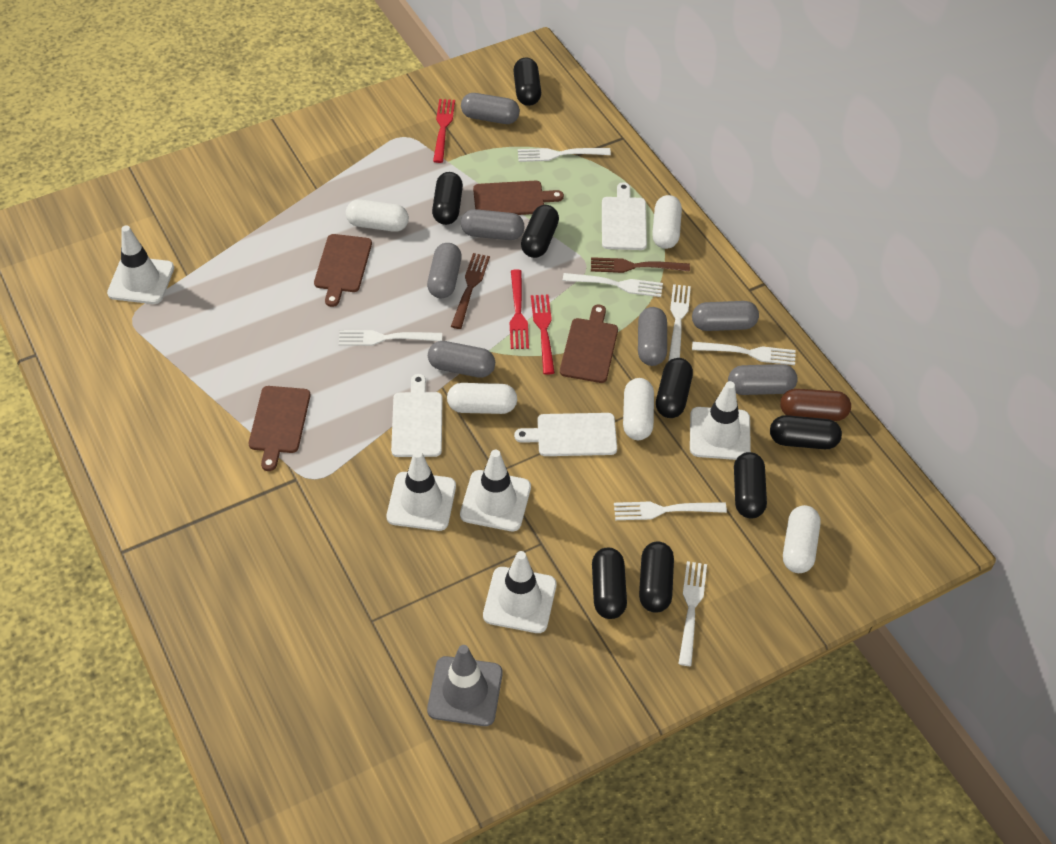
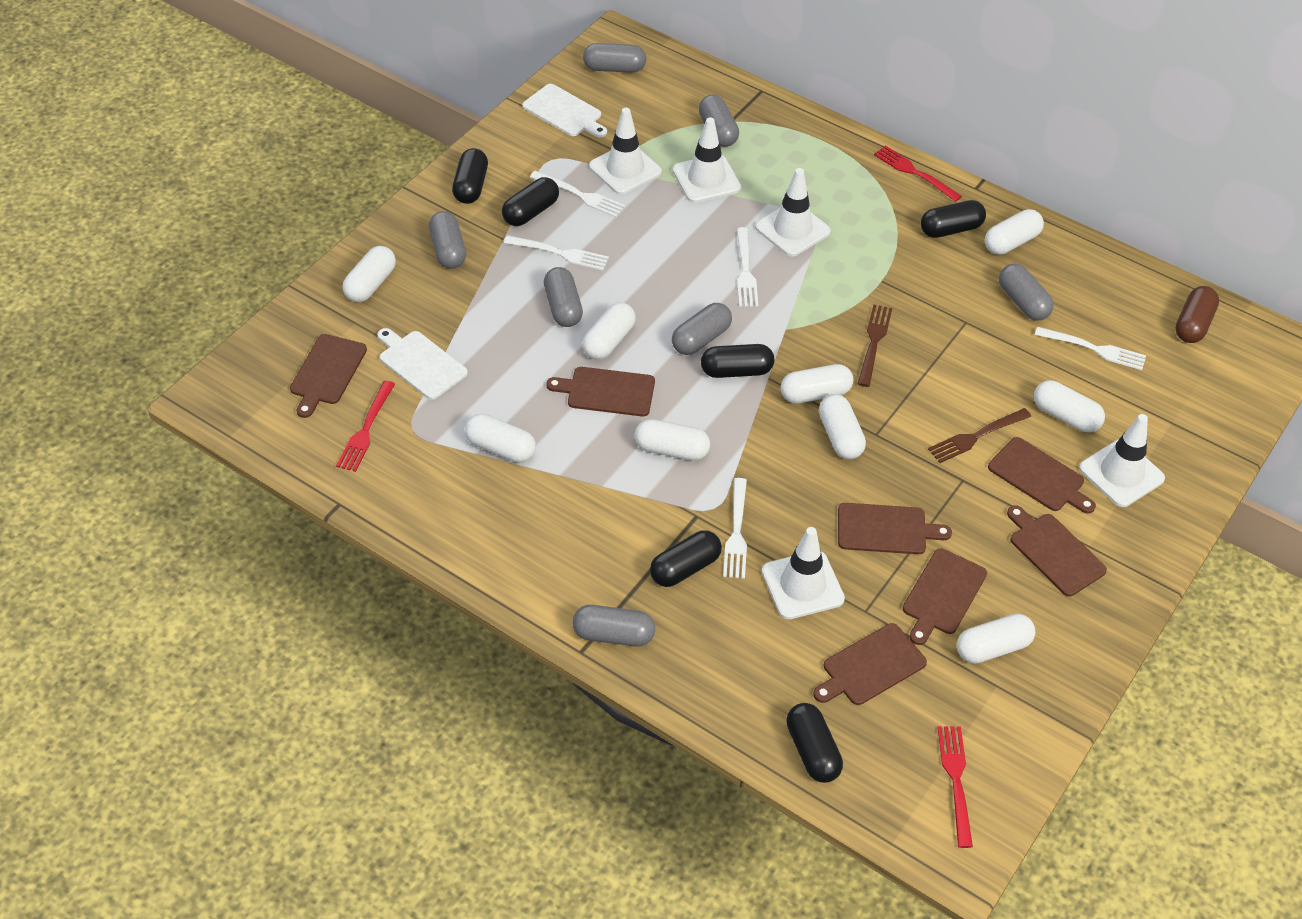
black capsule: [432,172,463,225] [513,57,541,106] [521,205,559,258] [592,548,627,619] [639,542,674,612] [656,358,693,418] [734,452,767,518] [770,415,842,449] = 8 -> [452,148,488,204] [502,177,559,226] [650,530,722,587] [701,344,774,378] [786,703,843,783] [921,200,986,238] = 6
brown cutting board: [249,386,310,471] [314,234,372,307] [473,181,564,215] [560,305,618,383] = 4 -> [290,334,367,418] [547,367,655,416] [813,623,927,705] [838,503,952,554] [903,548,987,645] [988,437,1096,514] [1007,505,1107,596] = 7
grey traffic cone: [427,645,503,726] = 1 -> none = 0
white capsule: [346,200,409,232] [447,383,517,414] [623,378,654,440] [652,195,682,249] [783,505,821,573] = 5 -> [343,246,396,302] [465,414,536,463] [582,302,636,360] [635,419,710,461] [781,364,853,403] [819,394,866,459] [957,614,1035,664] [985,209,1044,255] [1034,380,1105,432] = 9
white cutting board: [391,374,443,457] [514,413,617,456] [602,182,647,250] = 3 -> [377,328,468,400] [522,84,607,138] = 2
white fork: [339,330,442,346] [518,148,611,162] [563,273,663,297] [614,501,727,520] [668,284,691,362] [678,561,707,666] [692,342,795,365] = 7 -> [504,235,609,271] [530,171,625,217] [723,478,747,579] [737,227,758,307] [1035,327,1146,370] = 5

